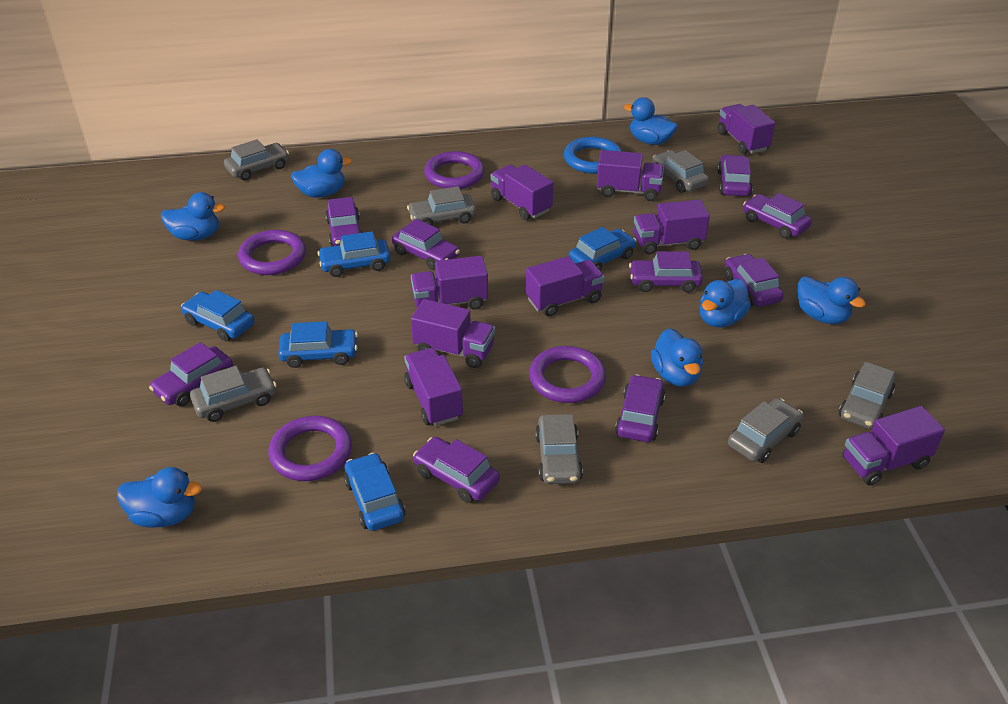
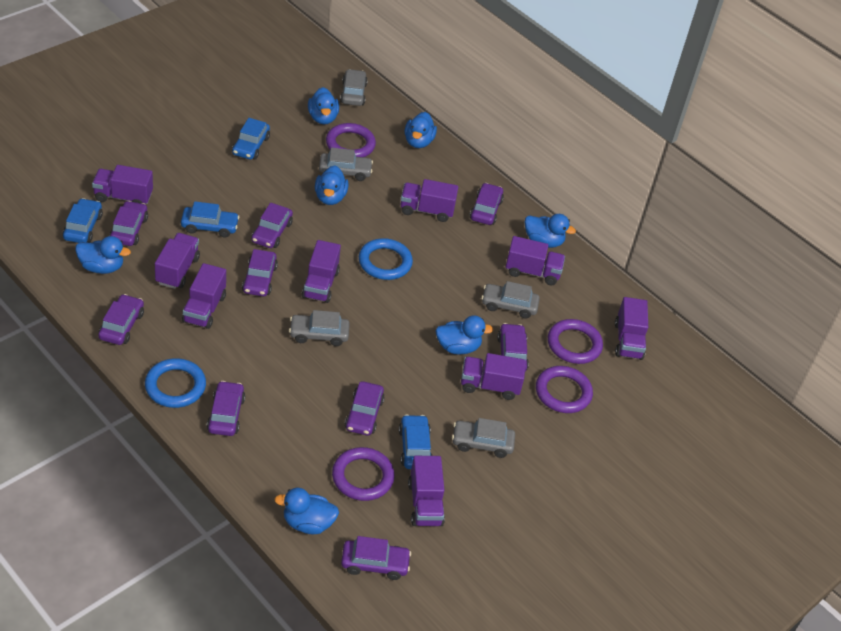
blue car: [181,290,254,342] [278,321,358,368] [317,231,391,277] [344,453,405,531] [569,227,637,270] = 5 -> [63,198,103,243] [181,201,239,238] [232,118,270,160] [399,414,432,469] = 4
blue ring: [564,137,622,174] = 1 -> [145,358,206,408] [359,238,413,280] = 2
grey car: [190,366,277,422] [224,139,289,181] [407,186,476,226] [535,414,583,484] [652,150,709,193] [728,398,803,463] [839,362,895,429] = 7 -> [289,310,350,346] [319,148,373,181] [340,69,368,106] [452,418,515,458] [482,281,540,319] = 5

